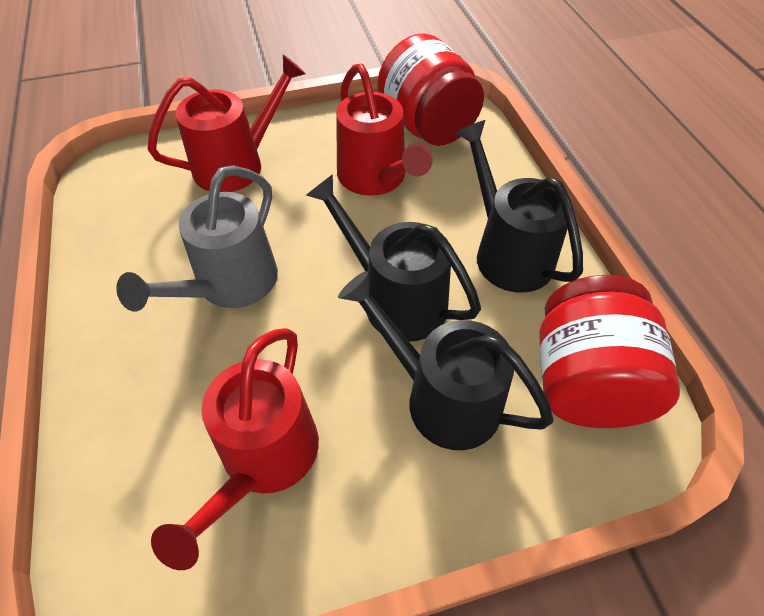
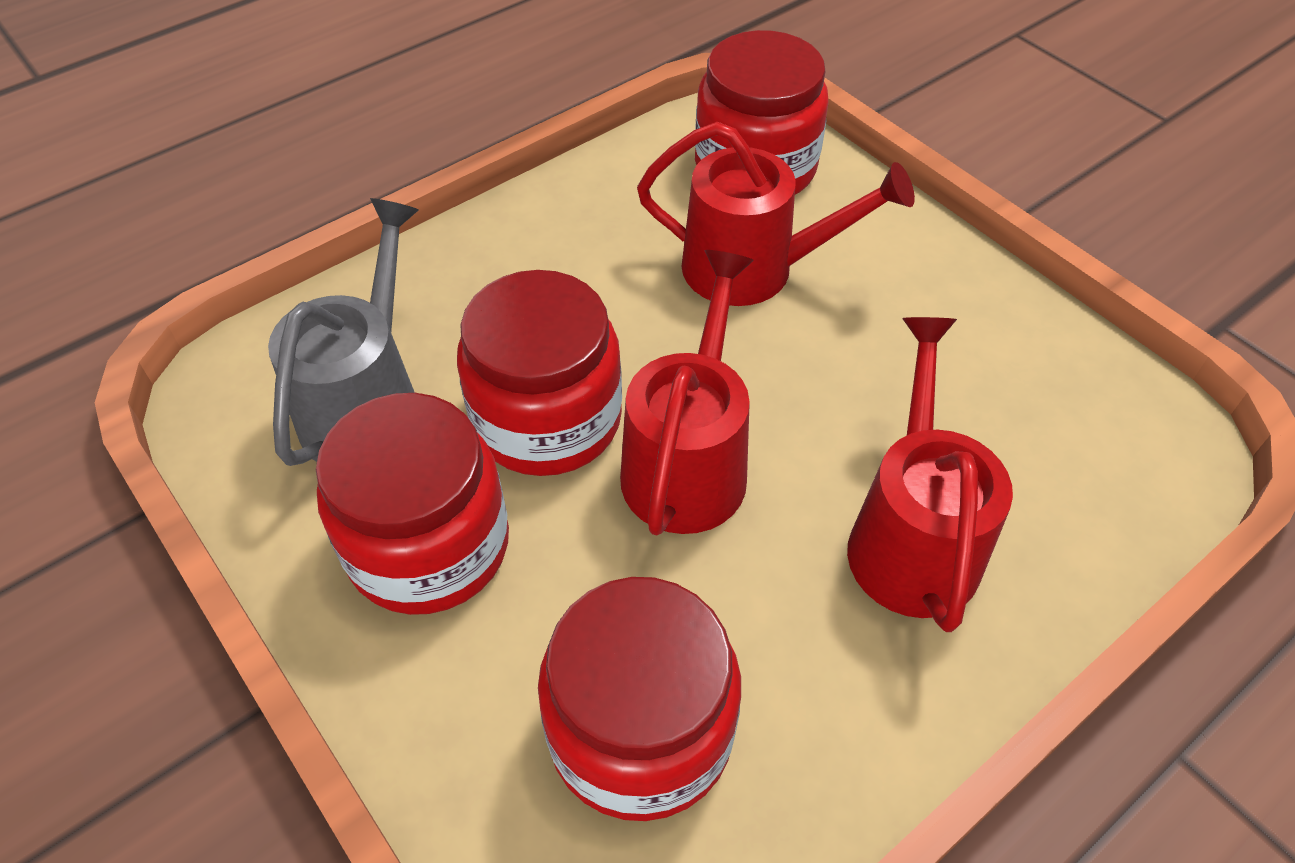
black watering can: [306,174,481,342] [338,271,554,450] [456,120,583,293] = 3 -> none = 0
red jar: [377,33,484,146] [539,275,680,428] = 2 -> [316,393,509,615] [457,270,622,476] [538,577,741,821] [695,30,829,195] = 4

